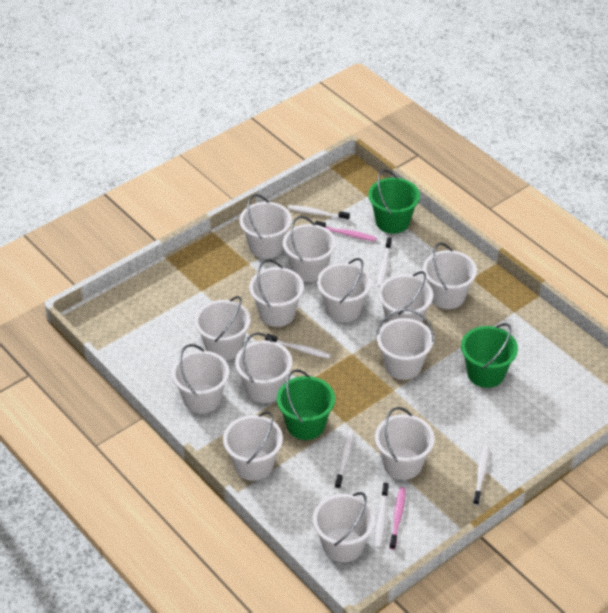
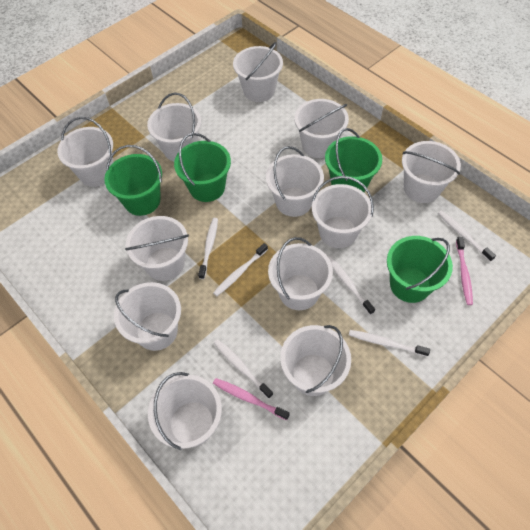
green bucket: [277,370,335,440] [368,170,420,234] [461,323,518,388] = 3 -> [104,145,162,216] [174,133,231,202] [325,128,382,192] [387,236,453,303] = 4
white bucket: [172,344,229,413] [195,296,251,361] [223,411,283,481] [235,333,292,403] [239,194,292,259] [249,259,304,327] [283,216,336,282] [313,492,375,562] [317,258,372,322] [375,407,435,480] [376,309,434,380] [378,271,433,323] [423,243,477,309] = 13 -> [57,117,113,187] [114,282,181,351] [125,216,189,281] [147,93,201,161] [148,372,222,450] [233,42,283,102] [266,146,324,217] [268,237,333,310] [280,325,351,396] [294,99,349,158] [312,176,374,248] [402,141,461,203] = 12

